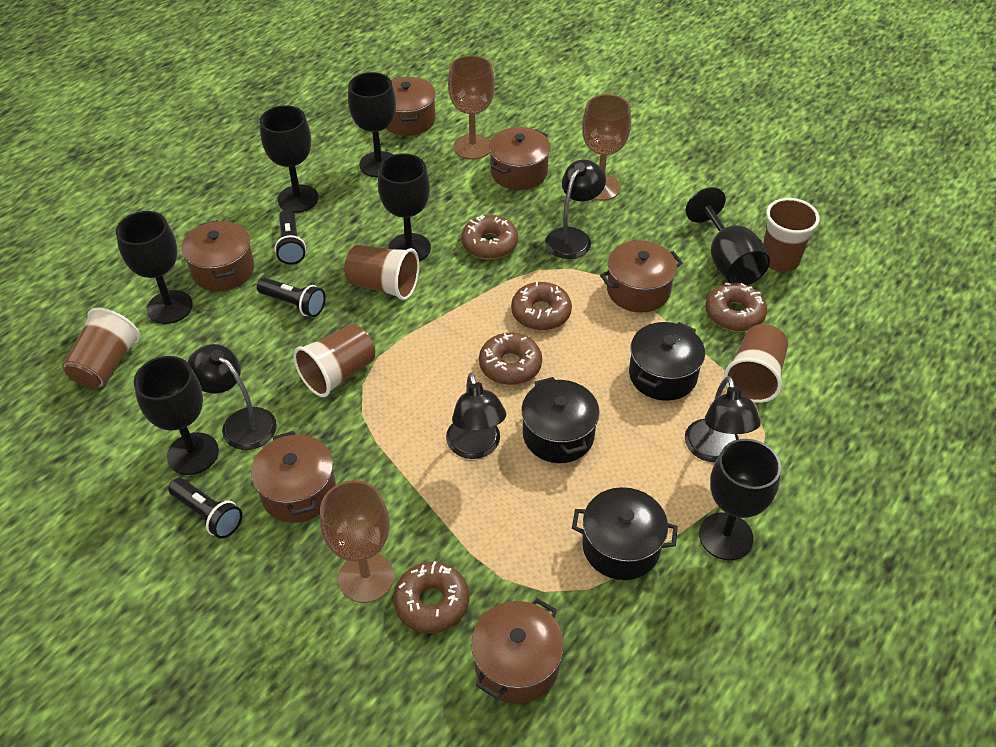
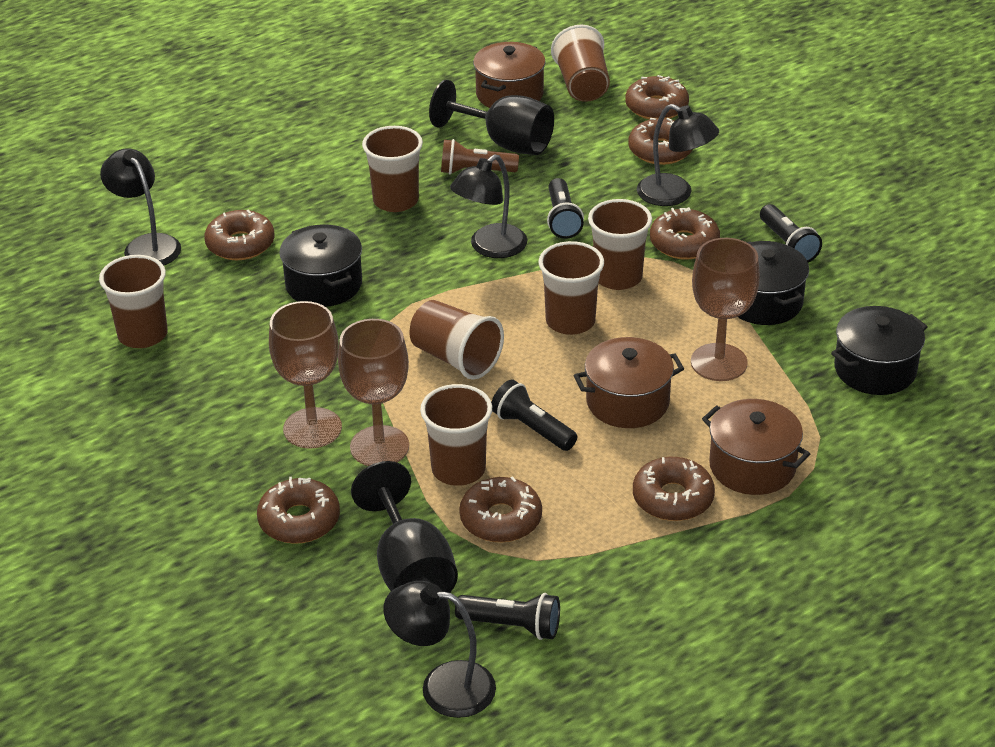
black flashlight: [168,478,242,539] [257,277,325,317] [275,210,306,265] = 3 -> [455,593,560,640] [491,379,577,451] [547,178,584,239] [760,204,822,262] = 4
black goblet: [116,211,193,324] [134,356,219,475] [260,105,319,213] [348,72,396,177] [378,153,431,261] [685,187,770,285] [699,439,781,560] = 7 -> [351,461,458,593] [429,80,554,155] = 2
brown cup: [62,308,140,388] [293,324,375,397] [344,245,419,300] [724,324,788,403] [763,198,820,272] = 5 -> [99,255,168,348] [362,126,423,212] [410,300,504,380] [420,384,492,486] [538,241,604,335] [551,25,610,102] [588,199,652,290] = 7
brown donut: [393,561,469,634] [462,215,518,259] [479,333,542,385] [511,282,572,330] [705,282,767,331] = 5 -> [204,210,274,260] [257,477,340,544] [459,476,542,542] [625,75,689,120] [629,118,693,165] [633,457,715,521] [650,207,720,260] = 7
brown flashlight: none = 0 -> [441,139,519,174] = 1
brown pot: [182,220,254,291] [251,431,336,523] [386,77,436,136] [471,598,564,704] [489,127,551,190] [600,241,683,313] = 6 -> [473,42,546,108] [574,337,684,428] [702,399,810,495] = 3

